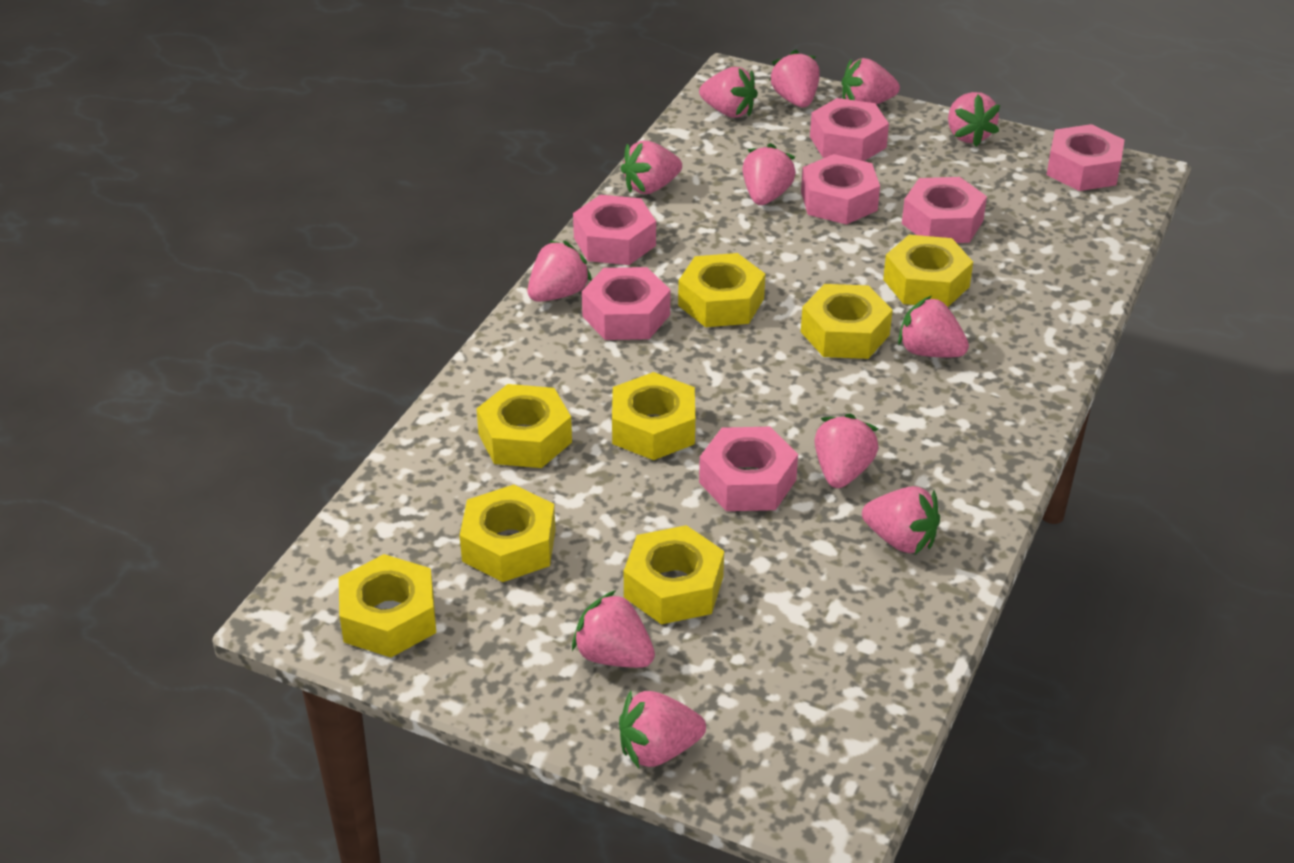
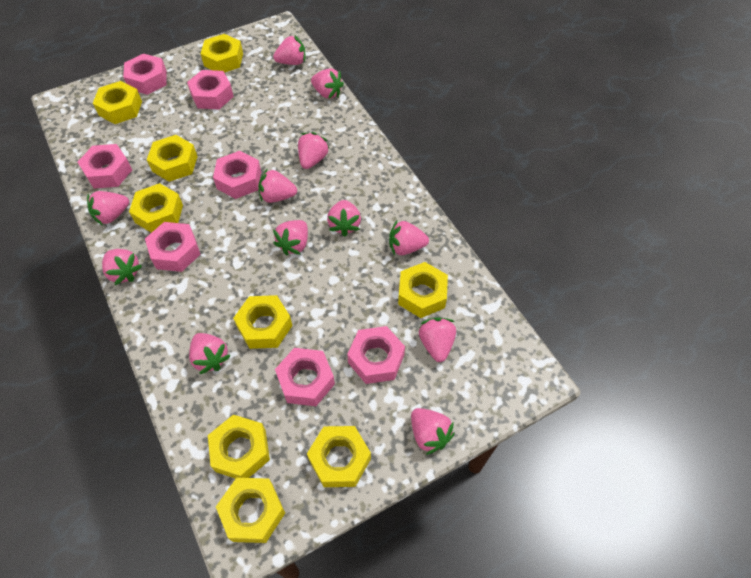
yellow nut: [339,554,436,657] [460,485,556,582] [476,384,572,468] [612,372,695,460] [624,525,724,624] [678,253,765,327] [801,284,892,359] [883,235,973,307] = 8 -> [93,81,142,124] [129,183,183,233] [147,135,198,182] [200,34,243,73] [208,415,270,479] [216,478,285,543] [233,295,293,349] [307,426,371,487] [398,262,448,318] = 9

